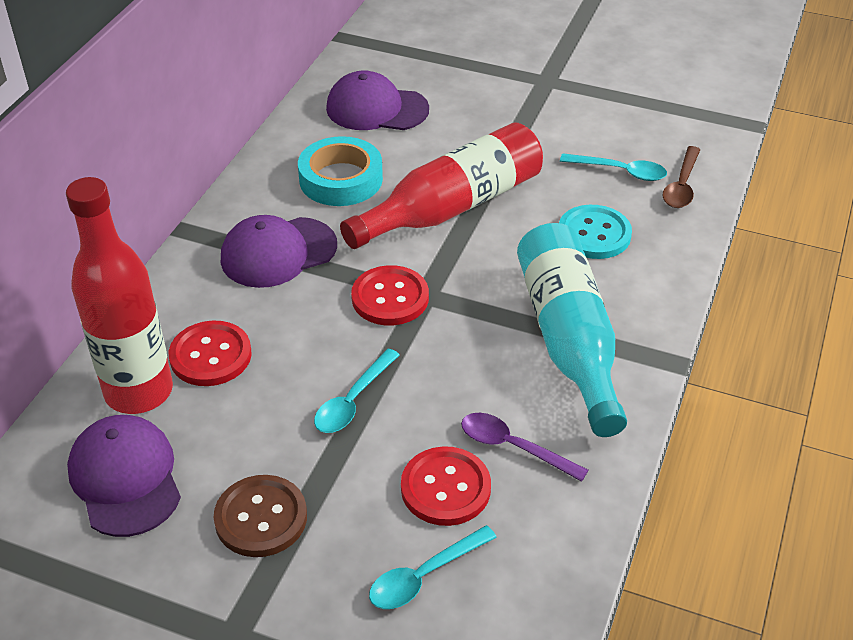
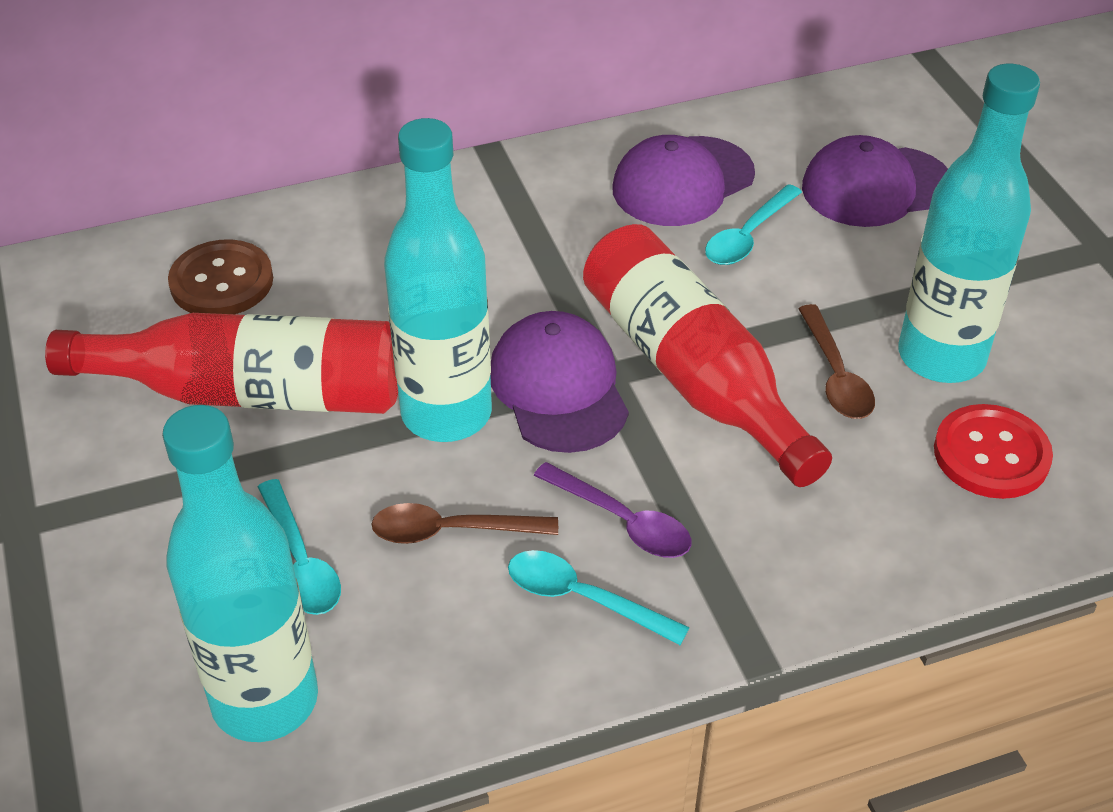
brown spoon: [662,146,700,208] = 1 -> [371,503,558,544] [798,304,875,419] = 2
red button: [169,321,252,386] [351,265,429,325] [401,446,491,526] = 3 -> [934,404,1053,499] = 1
turquoise bottle: [517,223,627,437] = 1 -> [162,405,318,742] [384,118,492,442] [898,64,1040,383] = 3
turquoise button: [559,205,632,259] = 1 -> none = 0
turquoise tape: [298,136,383,206] = 1 -> none = 0

